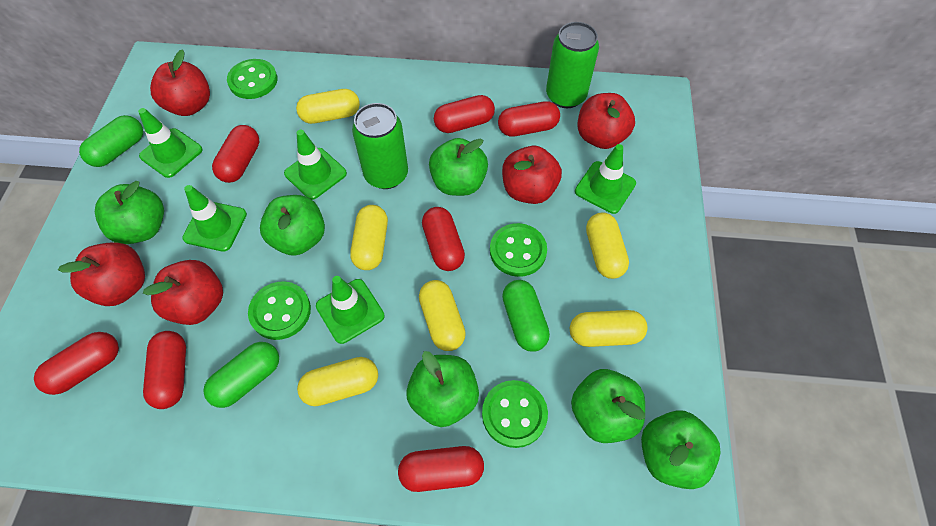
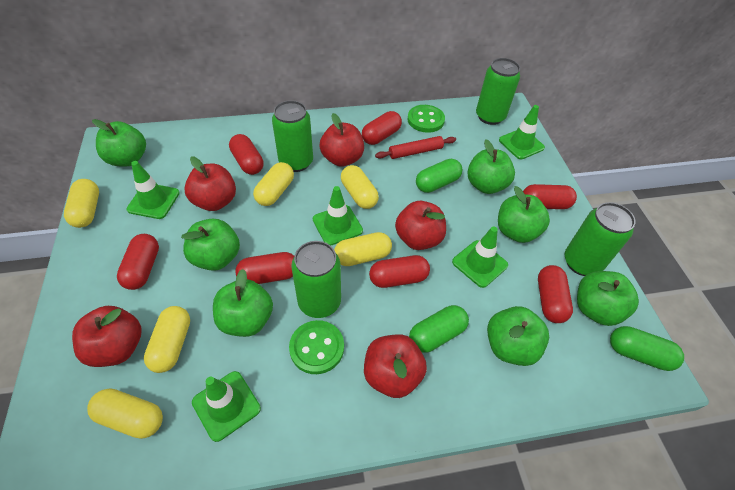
green apple: [95,181,164,244] [260,195,325,256] [406,351,479,427] [429,138,488,196] [571,369,645,443] [641,410,721,489] = 6 -> [92,119,146,166] [181,219,240,271] [213,269,273,337] [467,139,515,194] [487,306,549,366] [498,186,550,243] [577,271,639,326] = 7
green button: [227,59,278,99] [248,281,311,340] [482,380,548,448] [490,223,547,277] = 4 -> [289,320,344,374] [408,105,445,133] = 2
green can: [352,103,408,189] [546,22,599,108] = 2 -> [272,100,313,172] [291,241,341,318] [476,58,520,125] [564,202,636,276] = 4
red rolling pin: none = 0 -> [375,136,456,159] = 1

